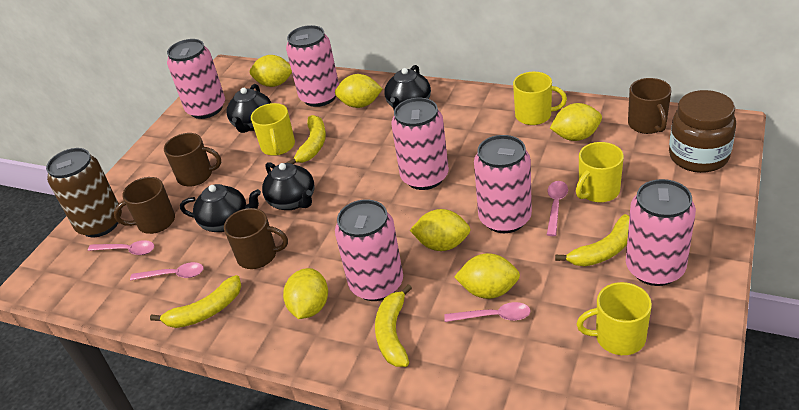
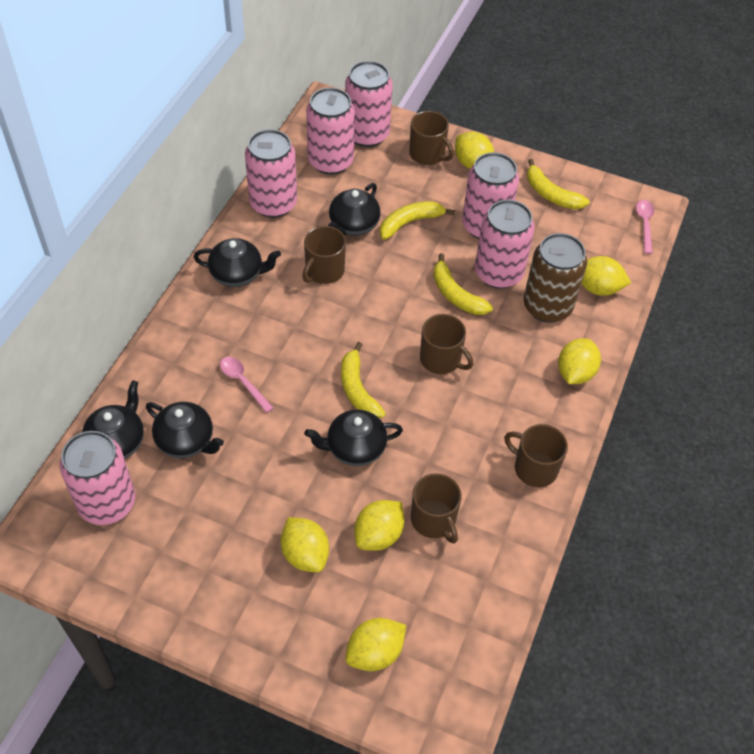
black teapot: [180,184,261,232] [227,84,271,133] [262,162,315,210] [384,65,431,110] = 4 -> [82,380,144,459] [146,402,224,458] [194,238,281,287] [304,410,403,466] [328,183,380,236] = 5
brown jar: [669,90,736,173] = 1 -> none = 0
brown mug: [114,177,175,234] [164,133,221,187] [224,208,288,269] [628,78,671,134] = 4 -> [302,226,346,284] [409,111,454,165] [411,473,462,544] [420,314,473,374] [504,424,568,487] = 5
pink spoon: [88,240,154,255] [130,262,203,281] [444,302,531,322] [547,181,568,236] = 4 -> [220,357,274,413] [636,200,654,254] = 2
yellow mug: [251,103,295,156] [513,72,567,125] [576,142,624,202] [576,282,652,355] = 4 -> none = 0

